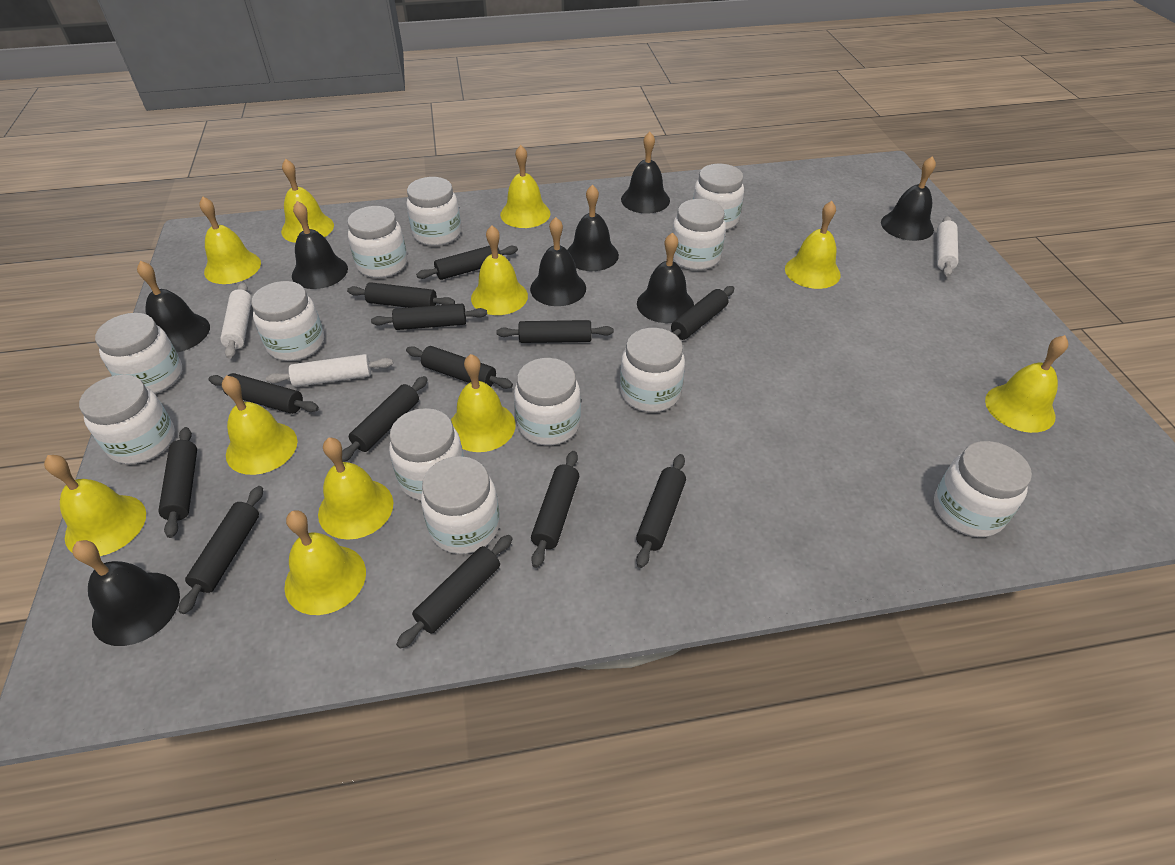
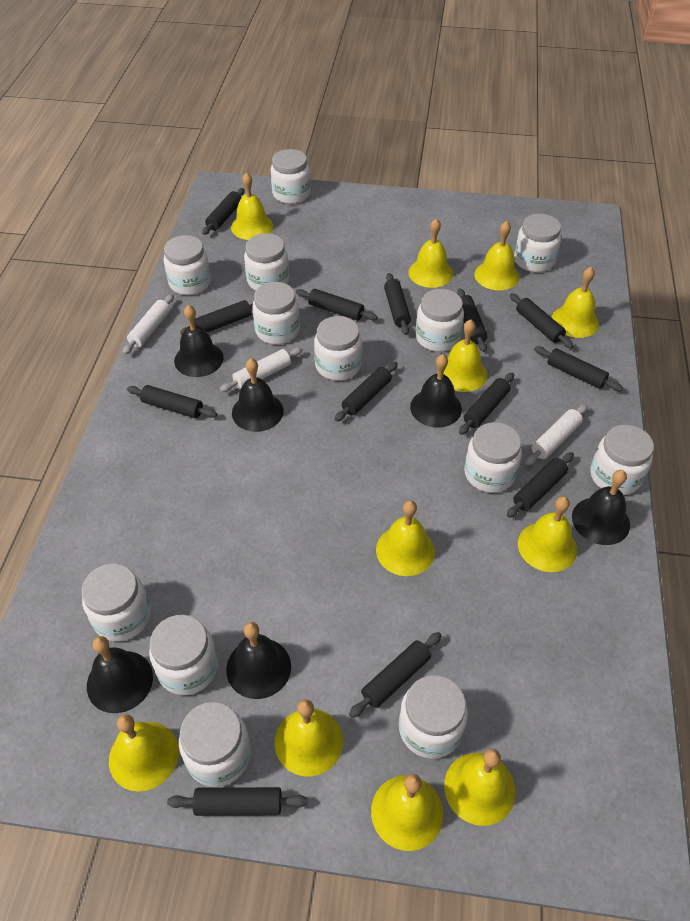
black bell: [72,540,180,646] [137,261,210,352] [292,201,348,289] [530,217,586,306] [567,184,619,271] [621,132,670,214] [637,232,694,323] [881,156,936,241] = 8 -> [87,636,153,713] [174,305,224,377] [226,622,291,699] [232,358,284,432] [410,354,462,428] [572,470,630,545] = 6
white jar: [79,375,175,464] [95,313,182,394] [251,281,324,361] [347,206,407,278] [389,408,464,501] [406,177,461,246] [421,456,500,554] [514,358,581,446] [620,328,685,412] [672,199,726,270] [693,164,744,231] [934,441,1032,537] = 12 -> [81,564,151,641] [149,615,218,695] [164,235,211,295] [179,702,251,787] [244,233,289,291] [252,282,300,344] [271,149,311,204] [314,316,362,381] [399,675,468,759] [416,289,464,352] [464,422,522,493] [514,214,561,272] [590,425,654,495] = 13

